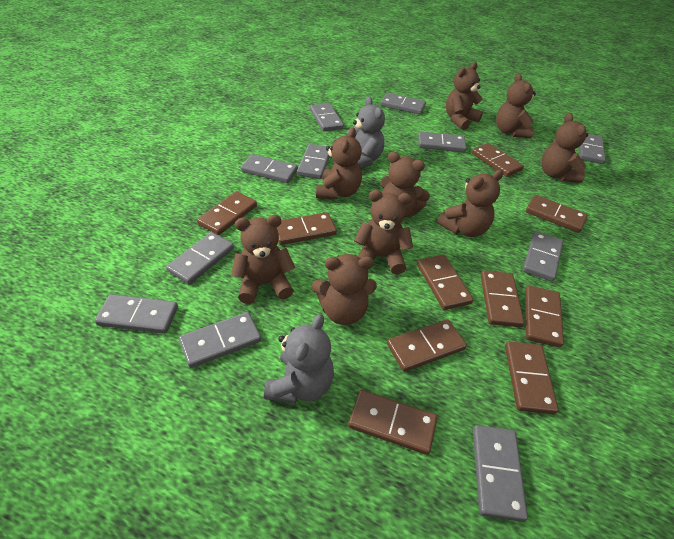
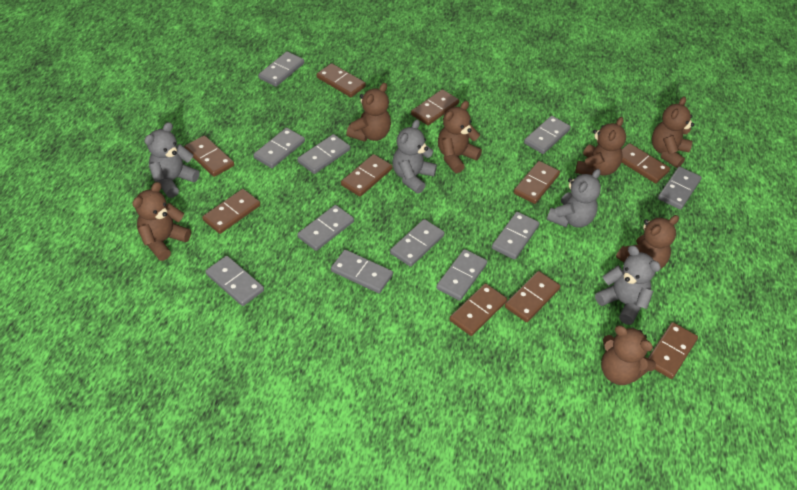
brown teddy bear: [231,215,295,304] [312,254,377,325] [316,127,362,200] [354,190,413,274] [380,152,430,218] [437,169,503,237] [446,62,483,130] [496,73,536,138] [542,113,588,183] = 9 -> [132,182,191,261] [346,83,391,142] [438,101,482,173] [575,117,626,176] [601,325,656,385] [616,215,679,269] [652,97,694,168] = 7
grey teddy bear: [264,314,334,404] [347,96,385,169] = 2 -> [144,122,199,198] [392,120,437,194] [547,169,601,227] [595,245,661,325] = 4

